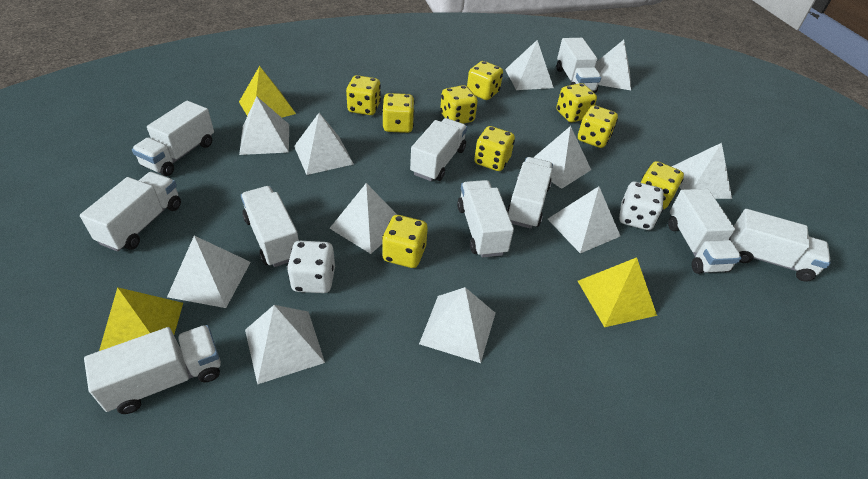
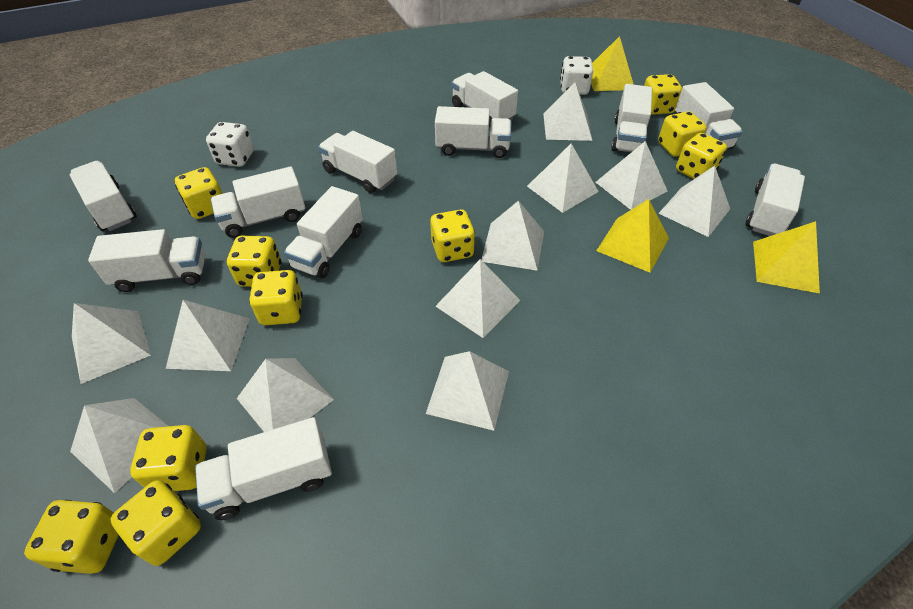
white truck: [80,172,181,252] [84,325,221,414] [132,101,214,176] [241,186,299,267] [410,118,467,181] [457,180,514,258] [507,157,553,229] [557,38,601,93] [668,189,741,274] [729,209,831,282] = 10 -> [70,161,137,231] [88,229,205,292] [195,417,332,520] [211,167,305,238] [284,186,363,279] [318,131,397,193] [435,106,511,158] [451,71,518,128] [611,84,652,152] [675,82,743,149] [745,164,805,236] = 11
yellow dice: [346,75,381,115] [382,93,415,133] [382,215,428,268] [440,85,478,124] [467,61,503,100] [474,126,515,171] [557,83,597,122] [578,105,618,148] [641,161,684,209] = 9 -> [24,500,119,574] [110,480,201,566] [130,425,207,491] [175,167,223,219] [227,236,281,287] [249,270,303,325] [430,209,475,262] [644,74,682,115] [658,111,707,157] [676,133,727,179] = 10

